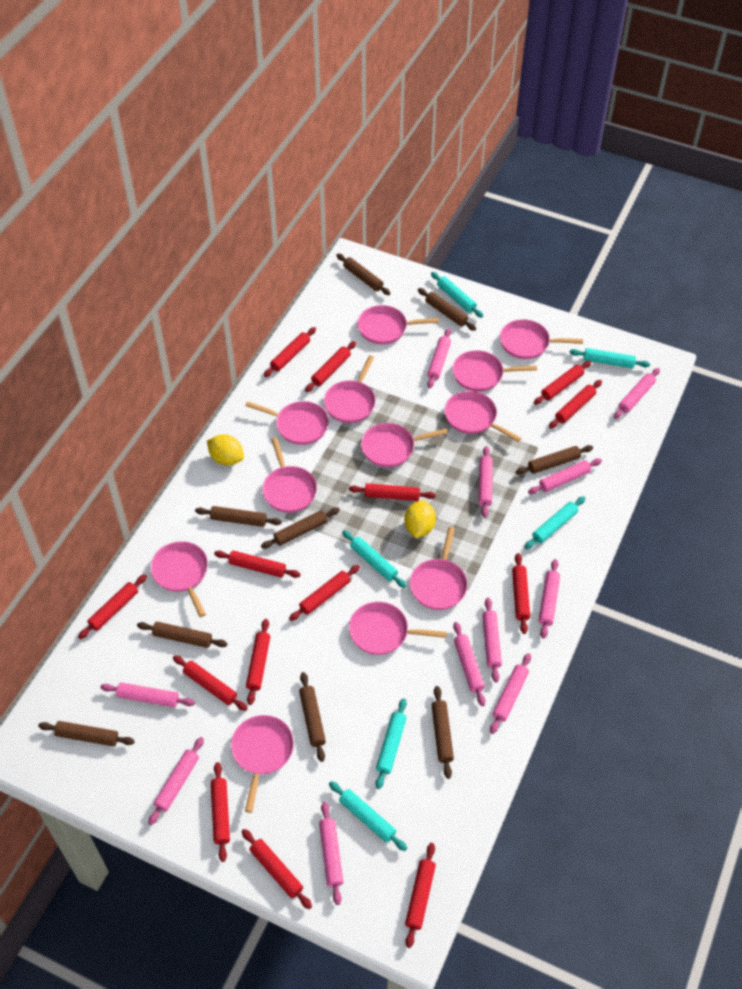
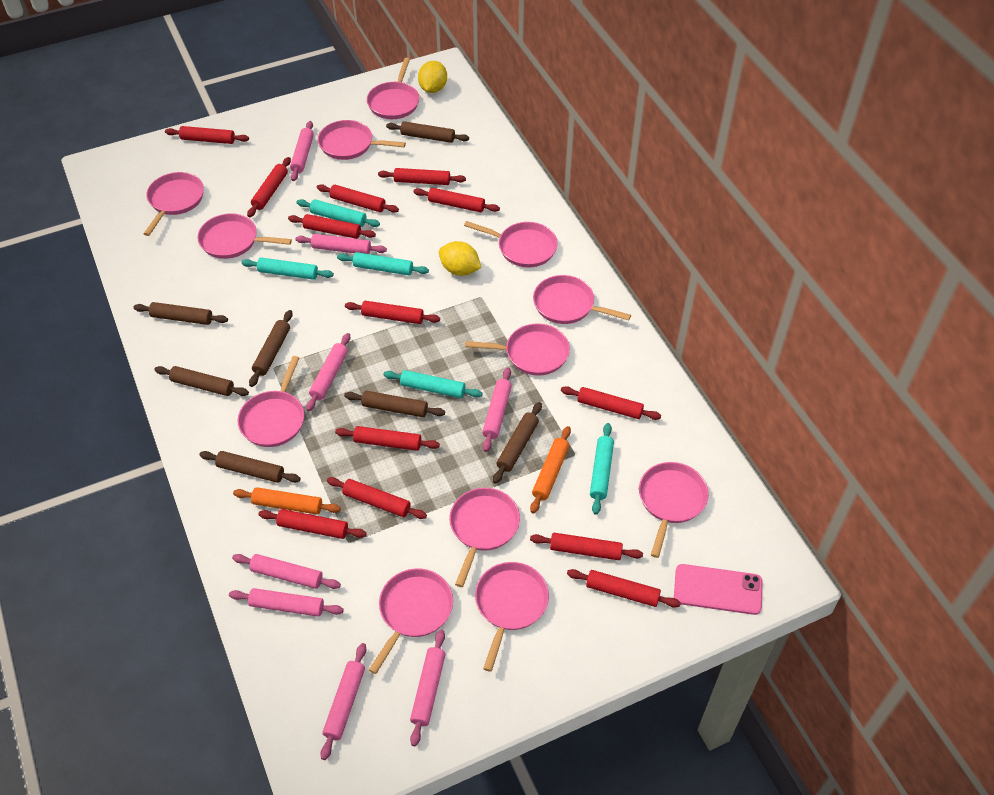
brown rolling pin: [38,721,135,746] [137,622,227,648] [195,506,282,527] [261,508,340,549] [299,672,326,762] [337,254,391,295] [418,288,476,331] [432,686,454,779] [516,445,593,475] = 9 -> [133,302,228,325] [154,366,249,396] [199,451,301,483] [249,310,293,387] [344,391,445,417] [386,121,469,143] [493,402,542,484] = 7
orange rolling pin: none = 0 -> [233,487,341,514] [530,426,571,514] = 2
pink phone: none = 0 -> [674,564,762,615] = 1
pink rolling pin: [100,682,195,707] [148,737,204,825] [319,802,343,905] [427,328,451,388] [453,622,485,706] [478,446,493,518] [482,598,502,682] [490,653,531,734] [528,458,602,494] [539,559,560,639] [614,368,660,419] = 11 -> [229,588,344,617] [232,554,341,589] [290,121,314,181] [295,234,387,254] [306,333,350,412] [321,643,366,760] [410,630,446,746] [482,367,512,452] = 8
red rolling pin: [78,574,147,639] [173,655,248,711] [211,762,230,862] [214,551,301,578] [242,829,312,909] [246,619,270,705] [264,327,316,377] [289,565,360,621] [305,341,356,392] [349,483,436,501] [405,843,436,948] [512,553,530,634] [534,361,591,405] [549,380,602,429] = 14 -> [165,126,249,144] [247,157,291,217] [258,509,367,539] [288,214,376,239] [317,184,399,213] [327,477,427,519] [335,426,440,451] [345,301,440,324] [378,168,466,185] [413,188,500,212] [530,533,643,560] [561,386,661,420] [567,569,681,608] = 13
turquoise rolling pin: [329,781,407,851] [342,530,406,588] [376,698,407,789] [431,272,483,318] [525,496,586,549] [570,348,650,368] = 6 -> [241,257,334,280] [296,199,380,227] [337,252,429,275] [383,370,483,398] [590,423,614,515] = 5

